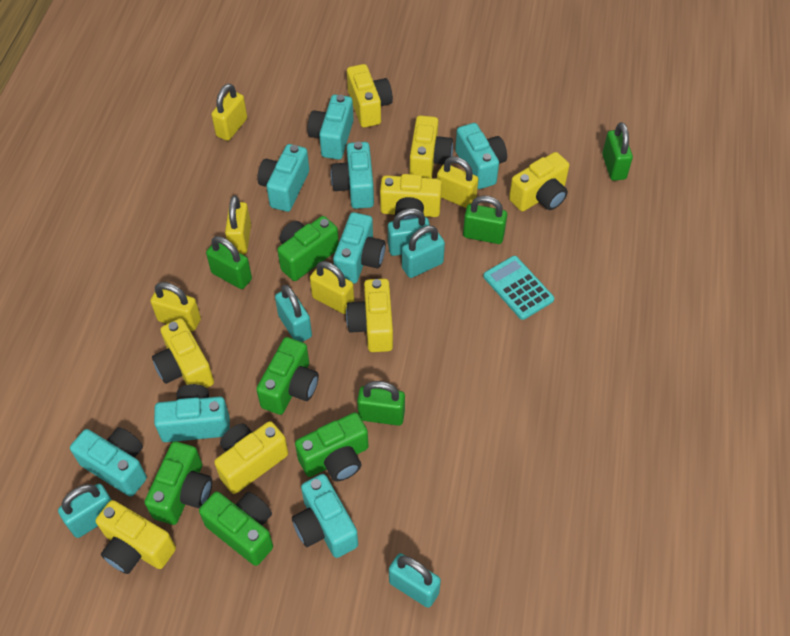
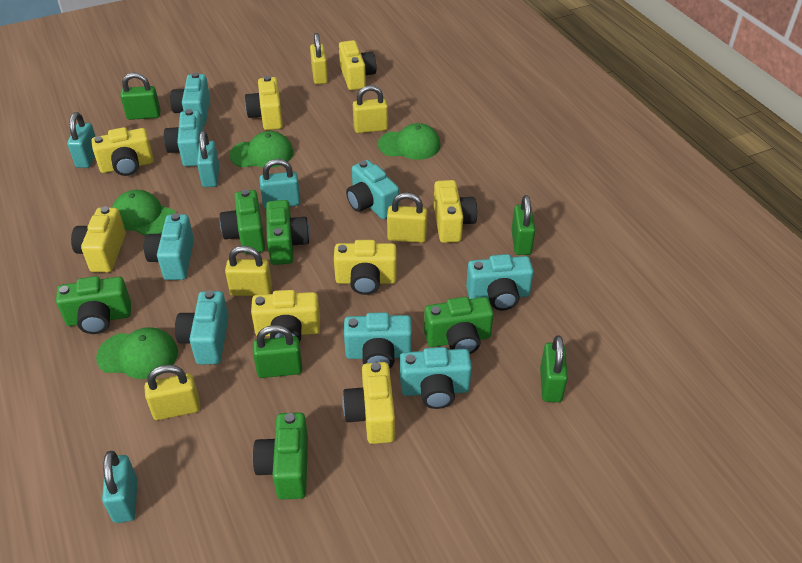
green cap: none = 0 -> [96,327,178,379] [112,190,175,236] [229,131,293,168] [378,123,441,160] = 4
turquoise calculator: [483,256,554,320] = 1 -> none = 0
turquoise padlock: [58,483,112,538] [275,285,312,342] [388,208,431,256] [389,553,441,608] [402,226,445,278] = 5 -> [67,112,96,168] [102,451,137,523] [197,131,219,187] [259,159,301,209] = 4

